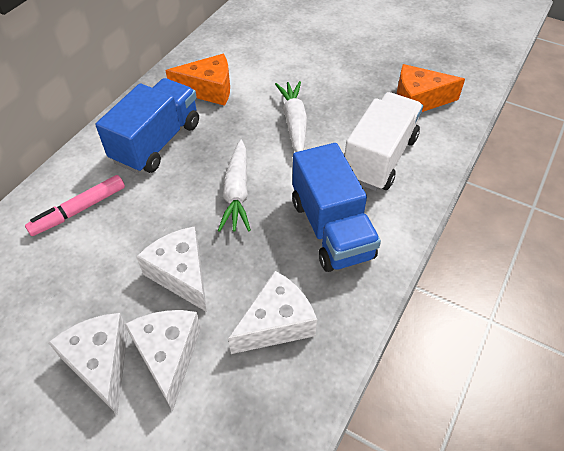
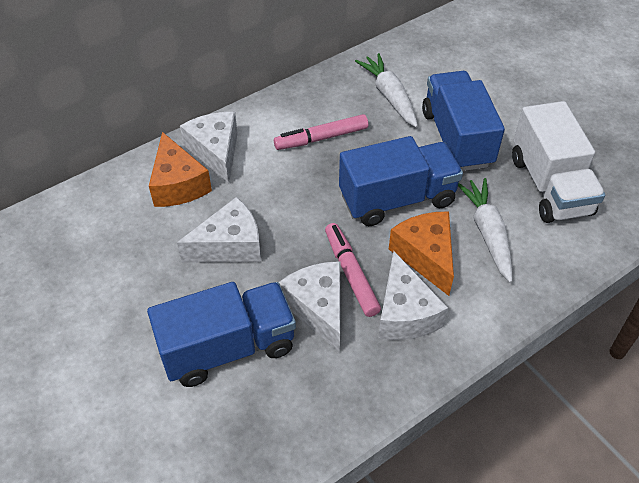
blue truck: [95,78,199,173] [292,143,381,272] = 2 -> [147,282,296,387] [339,136,463,226] [422,71,505,171] = 3
pink marker: [25,175,125,236] = 1 -> [274,114,368,150] [325,223,381,317] = 2

